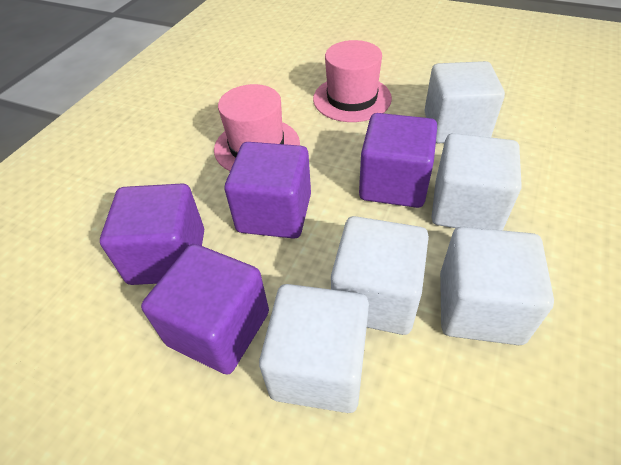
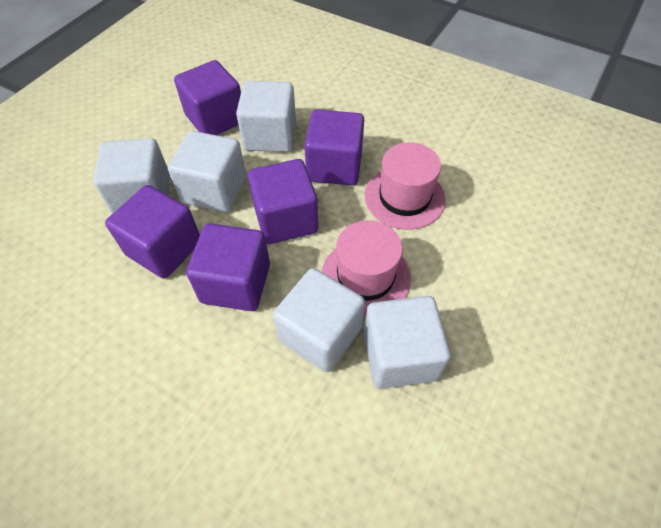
purple cube: [100,184,204,285] [141,244,269,375] [225,142,311,239] [359,113,437,208] = 4 -> [105,185,200,279] [174,60,241,135] [186,223,270,311] [248,159,318,244] [304,110,364,185] = 5

